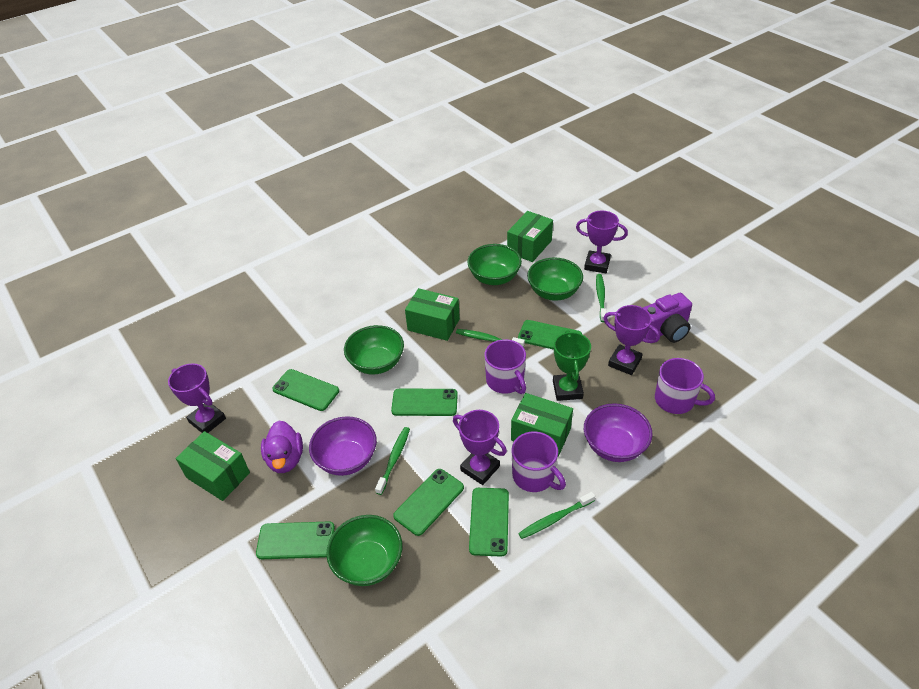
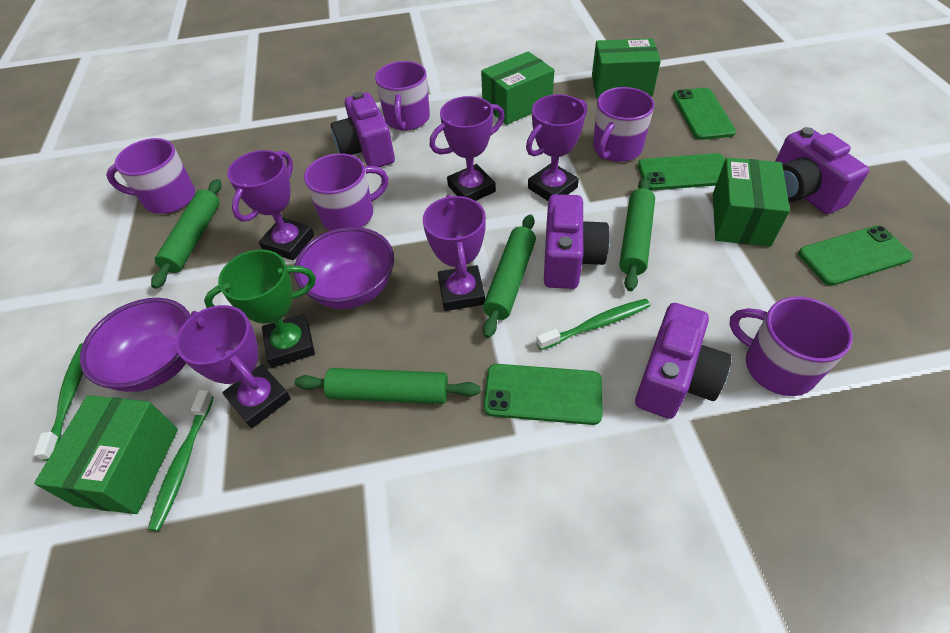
green bowl: [326,515,402,586] [344,325,404,374] [467,244,522,285] [527,258,583,301] = 4 -> none = 0
green phone: [256,521,335,559] [272,369,339,411] [391,389,458,416] [393,469,464,536] [469,488,509,557] [518,320,582,350] = 6 -> [484,364,603,425] [638,153,725,190] [673,88,736,140] [798,226,913,286] = 4
green rolling pin: none = 0 -> [151,179,222,289] [295,368,480,404] [483,214,536,338] [619,178,655,291] = 4
green toothbrush: [375,427,410,495] [456,329,525,347] [518,492,595,539] [596,274,606,322] = 4 -> [34,343,83,461] [148,390,214,531] [536,299,650,350] = 3
purple camera: [643,293,692,343] = 1 -> [331,92,395,167] [544,194,610,289] [635,303,731,419] [775,127,869,214] = 4
purple duck: [261,421,303,473] = 1 -> none = 0
purple mug: [485,339,526,394] [511,431,566,492] [655,358,715,414] = 3 -> [106,138,195,214] [304,153,389,230] [375,61,430,131] [593,87,654,162] [729,297,853,396] = 5
purple trophy: [168,363,226,433] [453,410,507,485] [576,211,628,273] [603,305,660,375] = 4 -> [175,305,291,428] [227,150,314,261] [423,194,486,311] [430,96,505,201] [526,94,587,201] = 5

